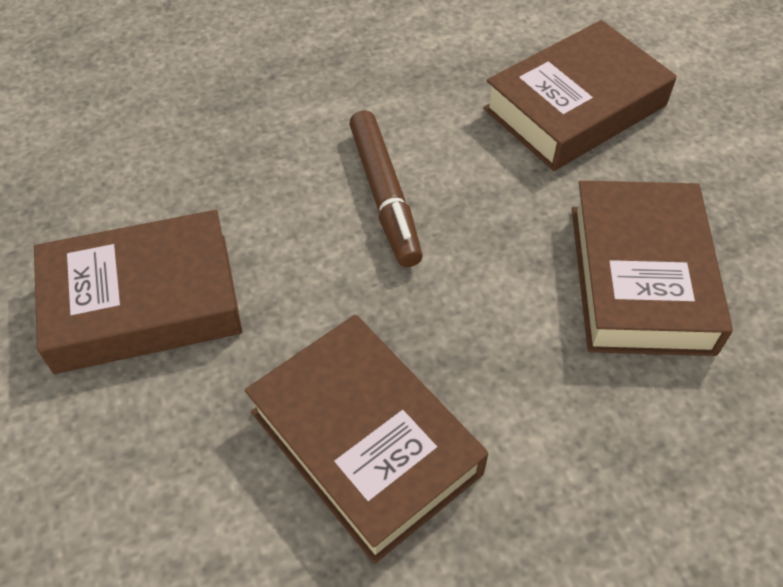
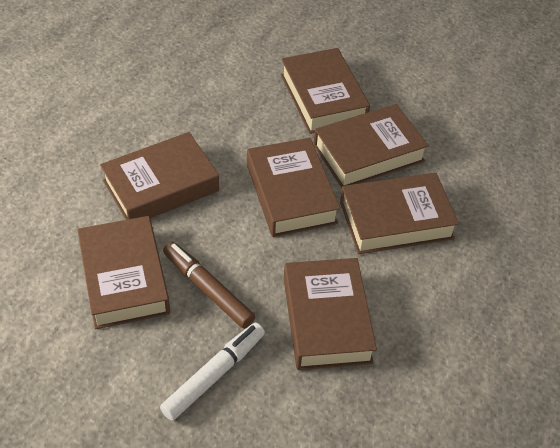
brown book: [34,210,242,374] [245,315,488,564] [483,20,677,171] [572,181,733,356] = 4 -> [78,216,170,329] [100,132,219,220] [247,138,340,237] [281,48,370,134] [284,258,377,370] [314,104,429,188] [340,173,459,254] = 7
white marker: none = 0 -> [160,322,265,421] = 1

